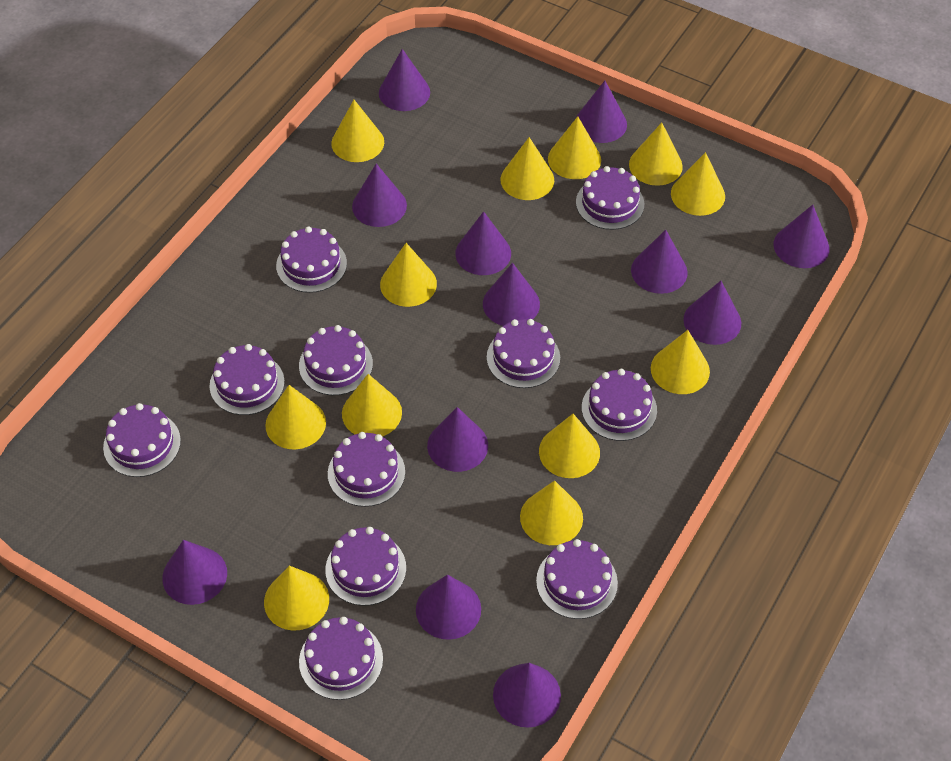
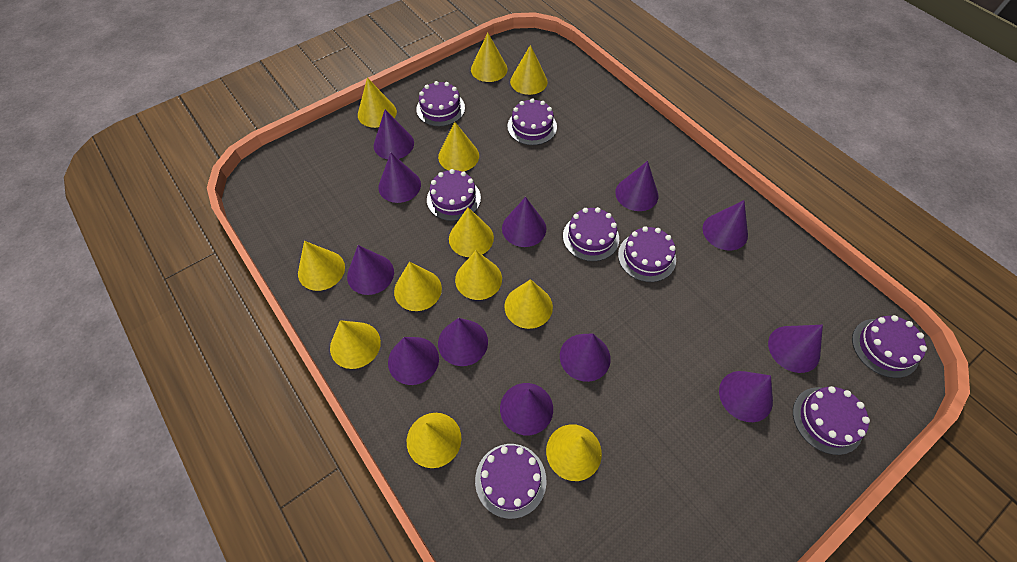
purple cake: [103,403,181,477] [209,344,285,415] [276,226,347,293] [299,325,373,395] [299,617,383,700] [325,527,406,606] [328,432,405,507] [487,319,560,388] [536,539,618,619] [576,166,644,230] [582,369,657,441] = 11 -> [416,81,465,126] [427,169,481,221] [475,444,547,519] [507,98,557,145] [563,207,619,261] [618,226,676,282] [793,386,870,455] [852,315,927,378] = 8

